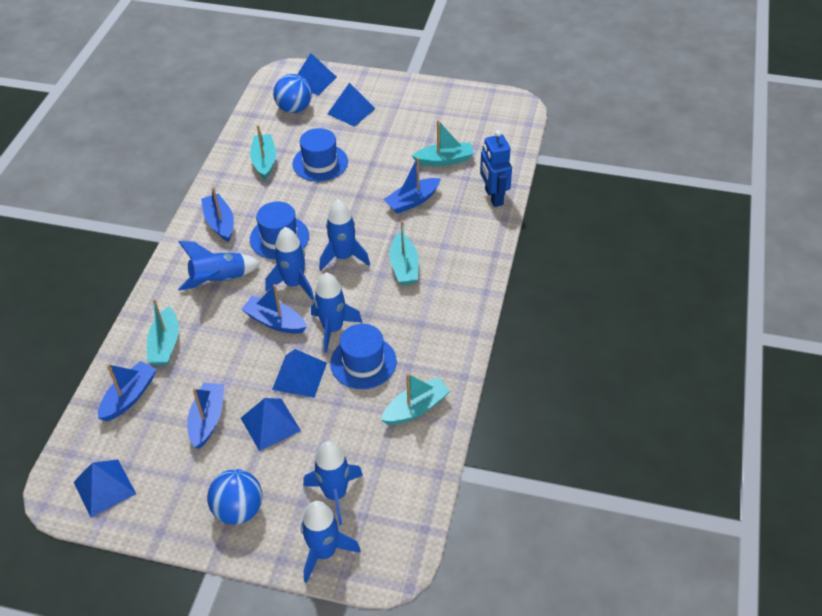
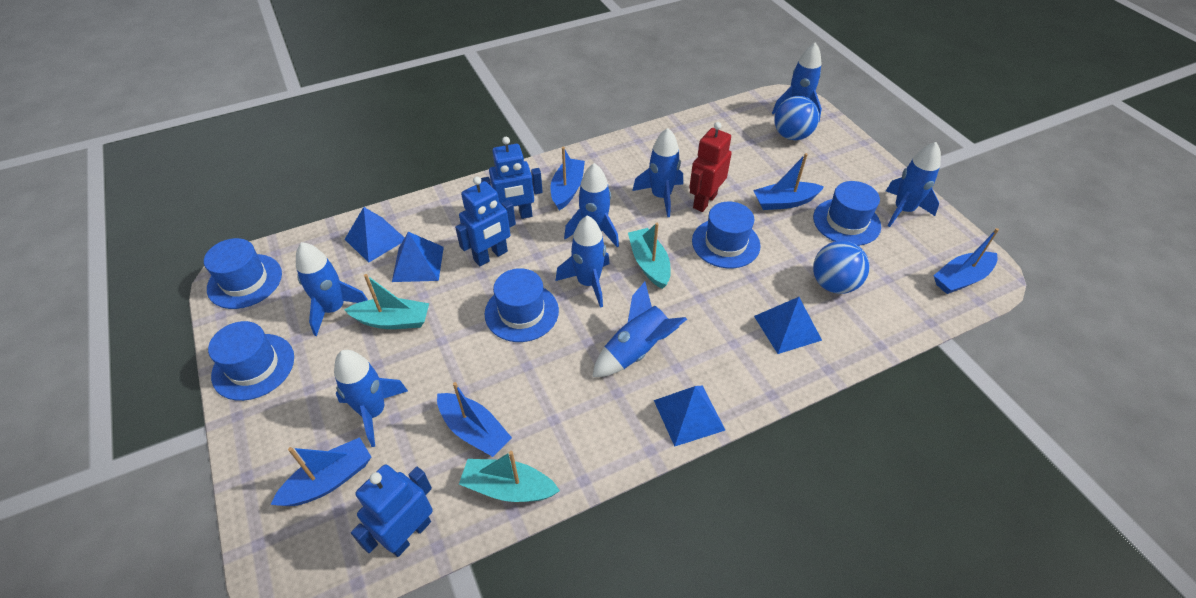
blue hat: [250,202,309,259] [293,128,348,182] [330,324,397,389] = 3 -> [204,238,282,309] [208,321,294,401] [484,268,559,342] [692,202,760,268] [813,181,881,246] = 5
blue pyramid: [74,460,136,518] [241,398,301,451] [272,349,327,398] [297,53,337,95] [328,83,376,127] = 5 -> [345,207,405,263] [392,232,444,282] [654,386,725,447] [754,297,822,354] = 4
blue robot: [480,130,512,207] = 1 -> [351,464,433,557] [455,177,516,266] [481,137,543,219] = 3
blue rocket: [178,241,261,291] [265,227,314,300] [301,501,361,583] [303,441,363,525] [311,272,362,353] [319,200,370,270] = 6 -> [296,242,368,336] [334,350,408,447] [555,215,610,308] [564,163,619,248] [592,282,687,377] [632,128,683,218] [772,42,822,122] [886,142,941,227] = 8
red robot: none = 0 -> [689,122,732,212] = 1
turquoise boat: [147,299,179,365] [250,125,276,180] [381,373,450,425] [390,221,419,285] [412,120,474,166] = 5 -> [344,274,429,329] [459,451,560,502] [628,223,671,289] = 3

